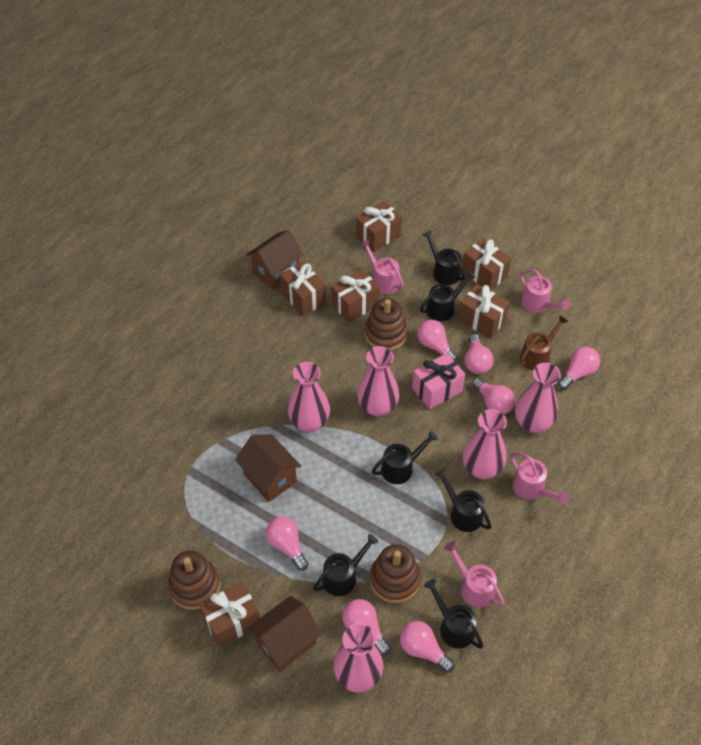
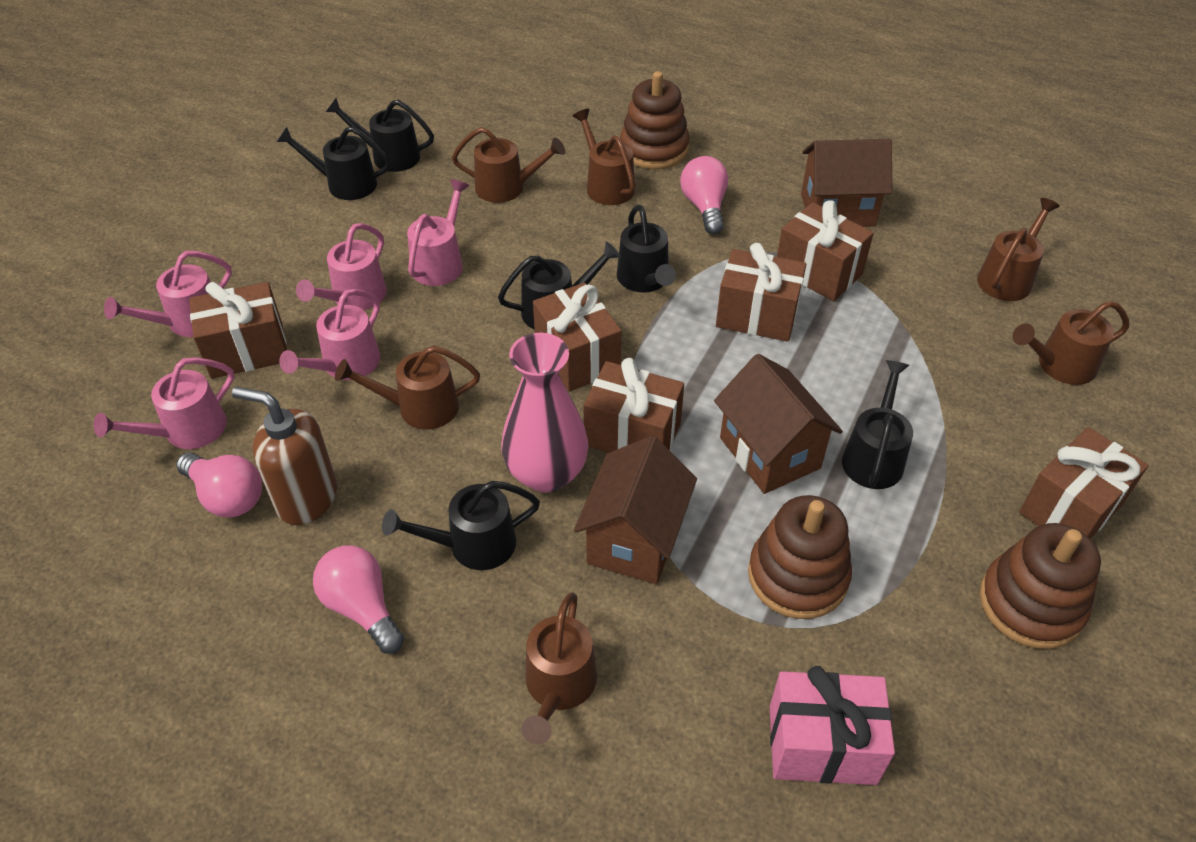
brown soap dispenser: none = 0 -> [232,387,337,525] = 1
brown watering can: [519,315,568,370] = 1 -> [335,346,480,429] [452,127,565,203] [521,592,597,745] [573,109,635,205] [977,198,1060,301] [1013,301,1129,385] = 6
pink light bulb: [266,517,309,570] [342,599,391,655] [400,621,455,673] [417,320,457,362] [464,334,494,374] [472,378,515,415] [558,347,600,390] = 7 -> [176,452,262,517] [313,546,404,654] [680,156,728,234] = 3
pink vase: [288,362,330,432] [333,623,383,693] [357,346,399,416] [463,409,507,479] [515,363,561,433] = 5 -> [501,333,589,492] = 1
pink watering can: [360,239,404,294] [444,541,505,608] [510,453,569,504] [520,269,570,313] = 4 -> [94,357,234,449] [104,251,232,337] [279,289,381,380] [296,223,387,310] [407,179,469,286] = 5

